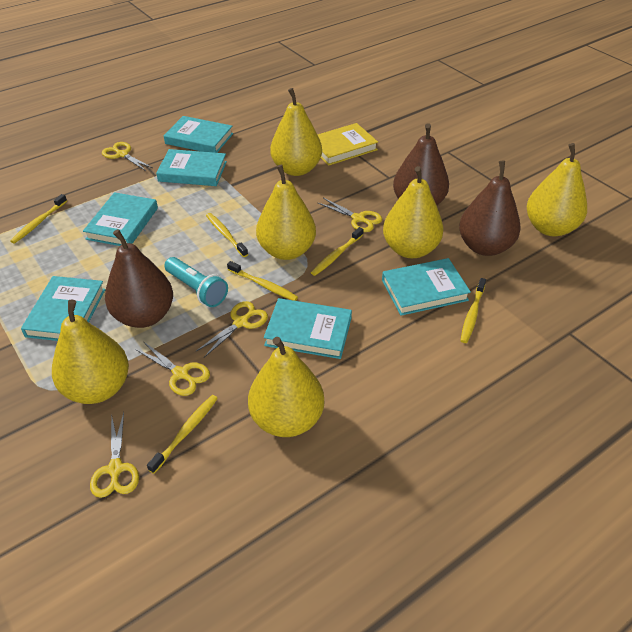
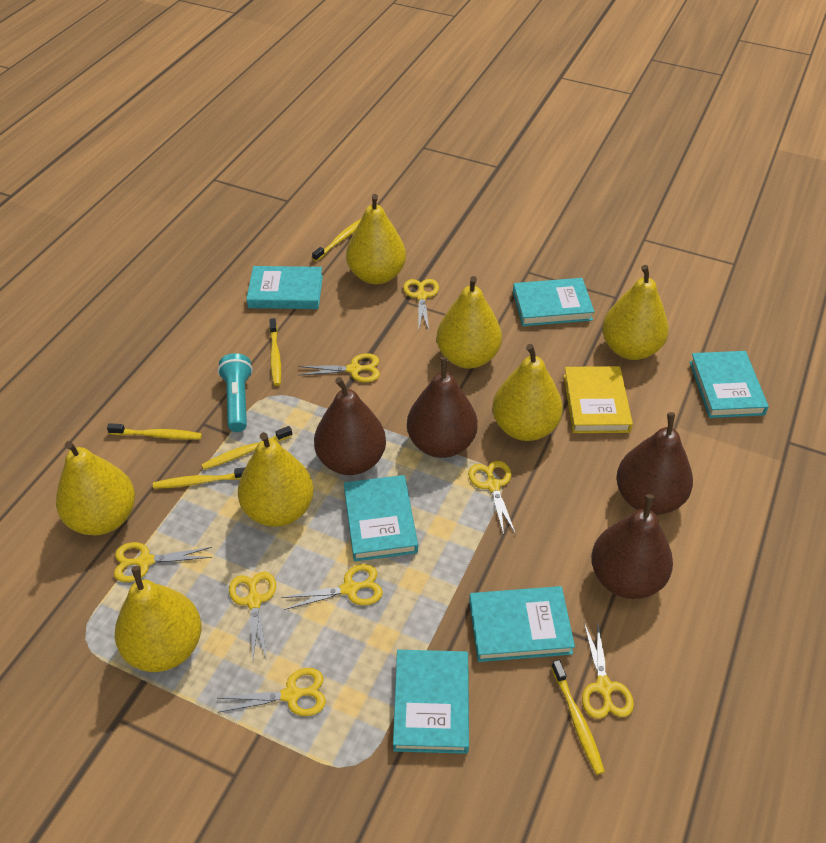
brown pear: [105,229,173,328] [393,123,449,206] [459,161,521,256] = 3 -> [314,377,386,475] [407,357,478,458] [591,494,673,599] [616,412,693,515] = 4
yellow pear: [52,299,129,404] [248,337,324,437] [256,165,316,260] [270,88,322,176] [383,166,444,258] [527,143,587,236] = 6 -> [56,441,135,535] [115,566,201,672] [238,432,314,527] [346,194,406,284] [437,276,502,369] [492,344,563,441] [602,265,669,360] = 7
yellow scissors: [90,413,139,498] [102,142,153,171] [135,342,210,396] [196,301,268,357] [318,198,382,232] = 5 -> [114,542,212,582] [219,668,326,716] [229,572,276,660] [282,564,383,610] [298,353,380,383] [403,279,439,330] [468,461,516,535] [582,621,634,719] = 8

